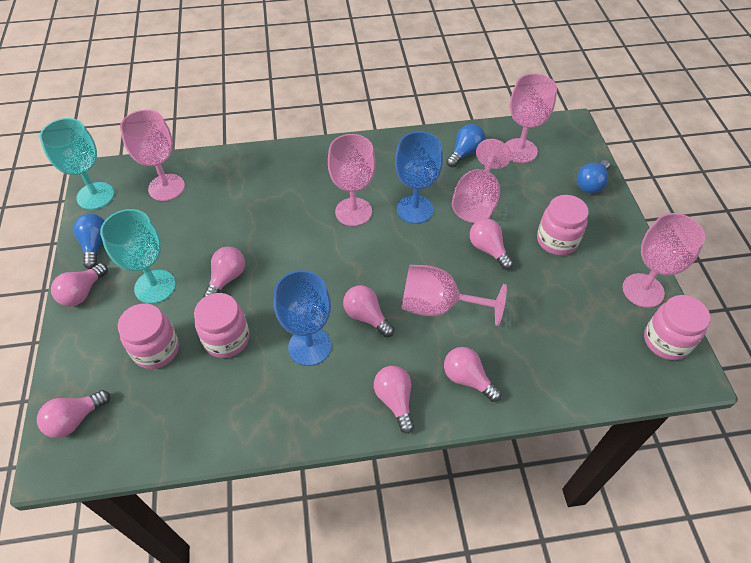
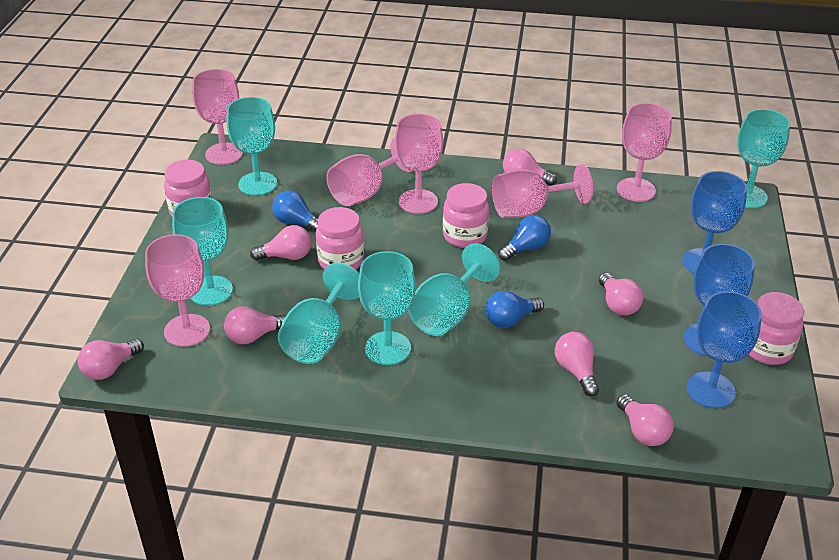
blue goblet: [274,270,331,366] [395,131,443,224] = 2 -> [682,171,747,274] [684,244,755,356] [686,291,762,408] = 3
turquoise goblet: [39,118,114,210] [100,209,176,304] = 2 -> [172,197,233,306] [227,97,277,196] [278,263,359,364] [358,251,416,365] [408,243,500,336] [737,109,790,208] = 6

